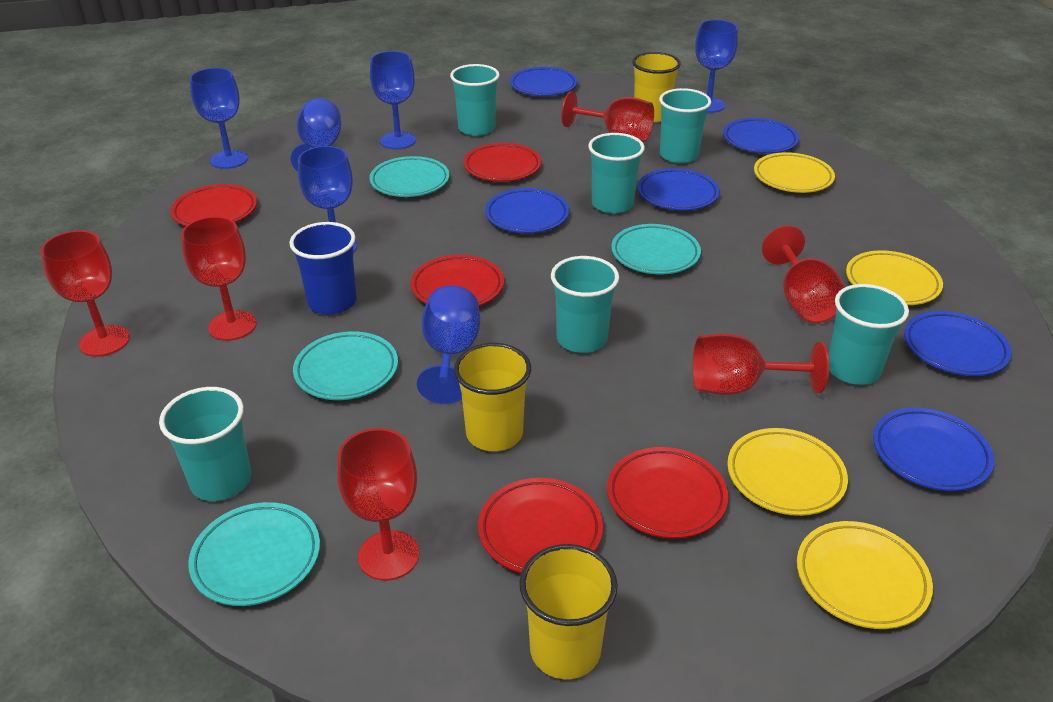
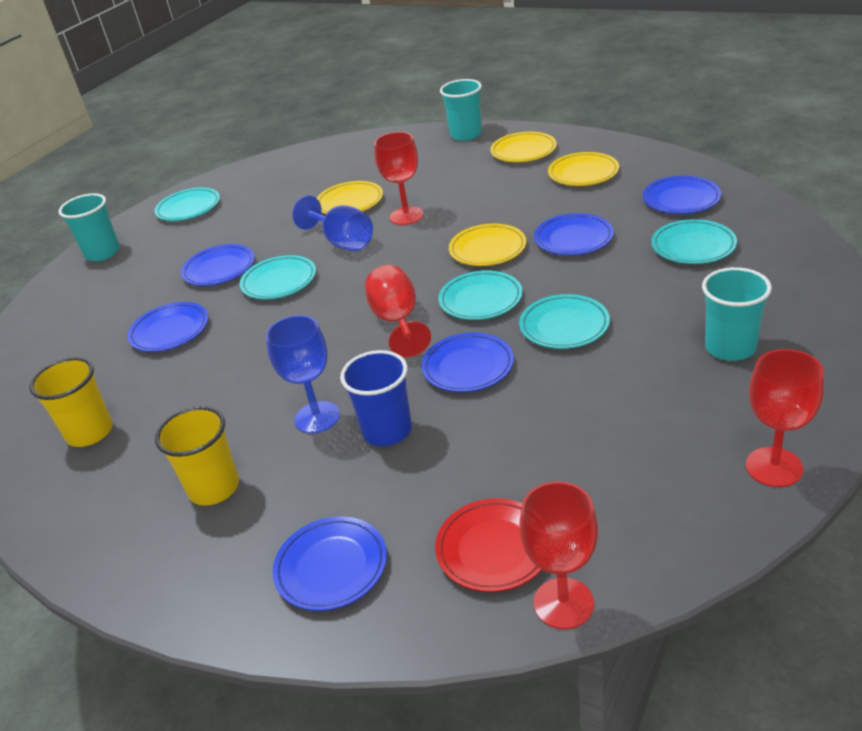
blue goblet: [190,68,248,169] [291,98,341,172] [298,146,357,253] [370,51,416,149] [417,285,480,404] [695,20,738,113] = 6 -> [266,315,340,434] [293,196,373,251] = 2
red goblet: [41,230,130,357] [181,216,257,341] [337,428,419,581] [561,91,654,142] [693,333,829,395] [762,226,845,323] = 6 -> [365,265,431,357] [374,132,424,225] [520,481,598,629] [746,349,824,487] = 4
red plate: [171,184,257,226] [410,255,504,306] [464,143,541,182] [478,478,603,573] [607,447,728,539] = 5 -> [435,498,542,592] = 1
turquoise cup: [159,387,251,501] [450,64,500,136] [551,256,619,353] [588,133,645,214] [659,88,711,164] [828,284,909,385] = 6 -> [59,193,120,261] [440,79,482,141] [702,267,772,361] = 3
turquoise plate: [188,502,320,606] [293,331,398,400] [369,156,449,197] [611,224,701,274] = 4 -> [154,187,220,221] [240,255,316,300] [438,270,523,320] [519,294,610,349] [651,219,737,264] = 5
yellow cup: [454,343,531,451] [519,544,618,679] [632,52,681,122] = 3 -> [30,357,113,447] [155,406,239,506] = 2

